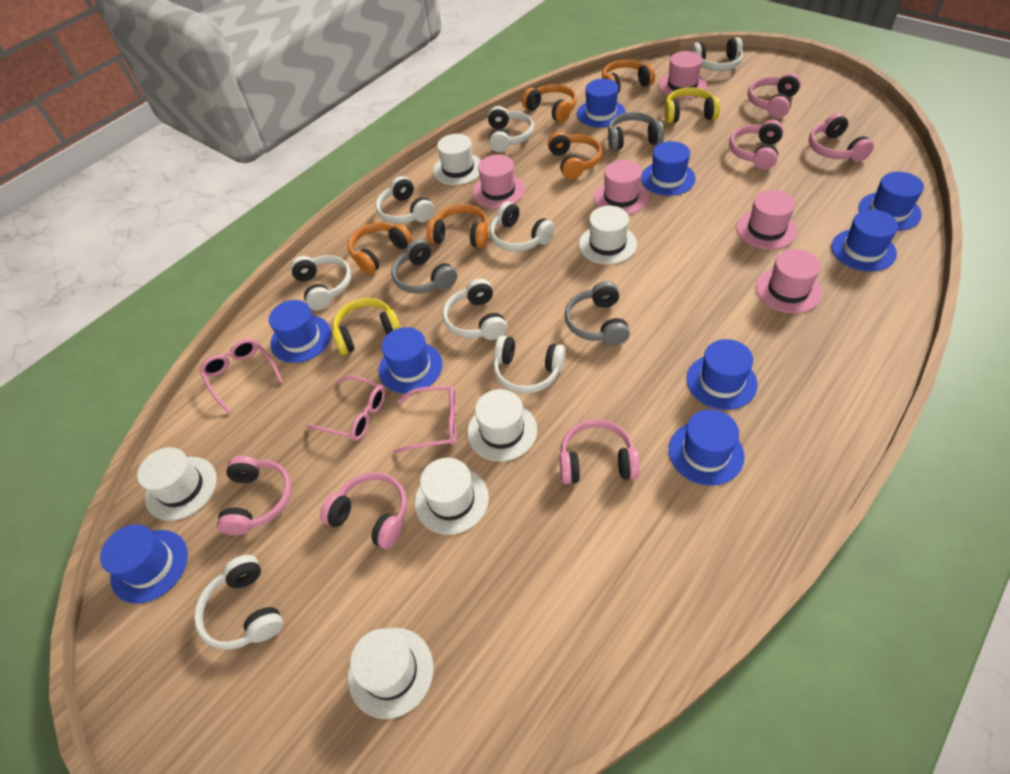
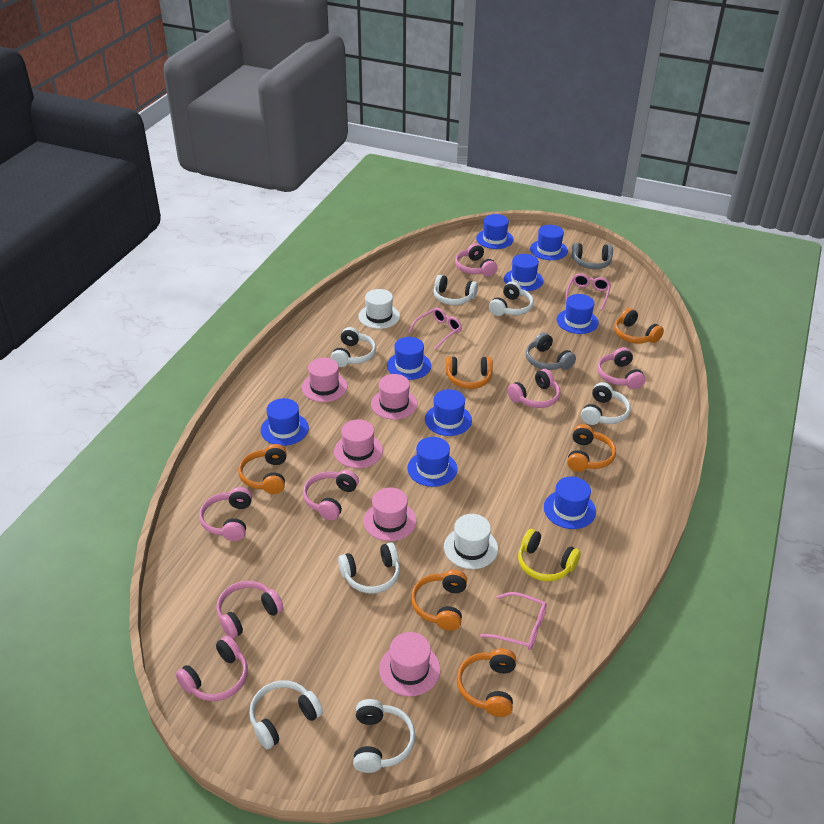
grey headphones: [391,239,457,294] [565,281,630,345] [608,112,664,151] = 3 -> [526,332,576,370] [572,243,613,269] = 2
orange headphones: [348,223,412,275] [427,204,488,248] [522,84,576,123] [548,132,602,179] [602,60,655,93] = 5 -> [238,444,287,494] [411,570,467,631] [446,357,493,389] [457,648,516,717] [567,424,616,472] [614,308,664,343] = 6
pink headphones: [217,456,292,535] [320,472,407,549] [559,419,640,484] [729,120,783,170] [748,73,801,118] [809,113,874,162] = 6 -> [176,636,248,701] [199,487,252,541] [216,581,284,639] [303,470,359,520] [455,243,497,277] [507,369,560,408] [597,347,646,389] = 7
white hat: [137,447,217,521] [348,628,433,719] [415,458,489,535] [433,134,481,185] [467,389,537,462] [579,206,637,265] = 6 -> [359,289,400,329] [444,514,498,569] = 2
white headphones: [194,555,283,650] [290,255,351,310] [375,176,435,224] [442,279,507,340] [488,106,534,152] [490,202,555,252] [493,335,566,394] [691,37,743,71] = 8 -> [249,680,323,749] [331,327,376,367] [338,542,400,594] [353,699,416,773] [434,275,478,305] [489,281,534,316] [581,382,631,425] = 7
yellow headphones: [332,298,401,355] [665,87,720,123] = 2 -> [518,529,581,581] = 1

